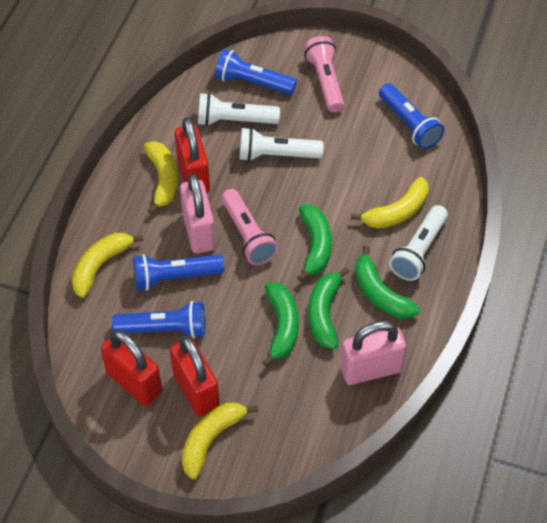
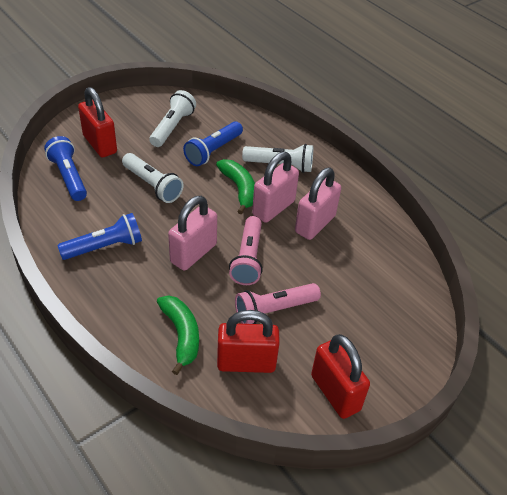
blue flashlight: [112,301,205,338] [133,254,224,291] [215,49,297,95] [379,83,444,149] = 4 -> [44,136,87,201] [57,213,142,260] [183,121,243,166] = 3
green banana: [262,283,299,367] [297,205,332,282] [308,267,349,349] [355,245,420,319] = 4 -> [157,295,199,375] [216,159,255,214] = 2
pink padlock: [180,173,215,253] [340,321,406,385] = 2 -> [168,196,217,271] [252,152,299,223] [295,168,341,240] = 3
yellow banana: [71,233,144,298] [144,141,179,214] [182,403,258,479] [351,177,429,228] = 4 -> none = 0

